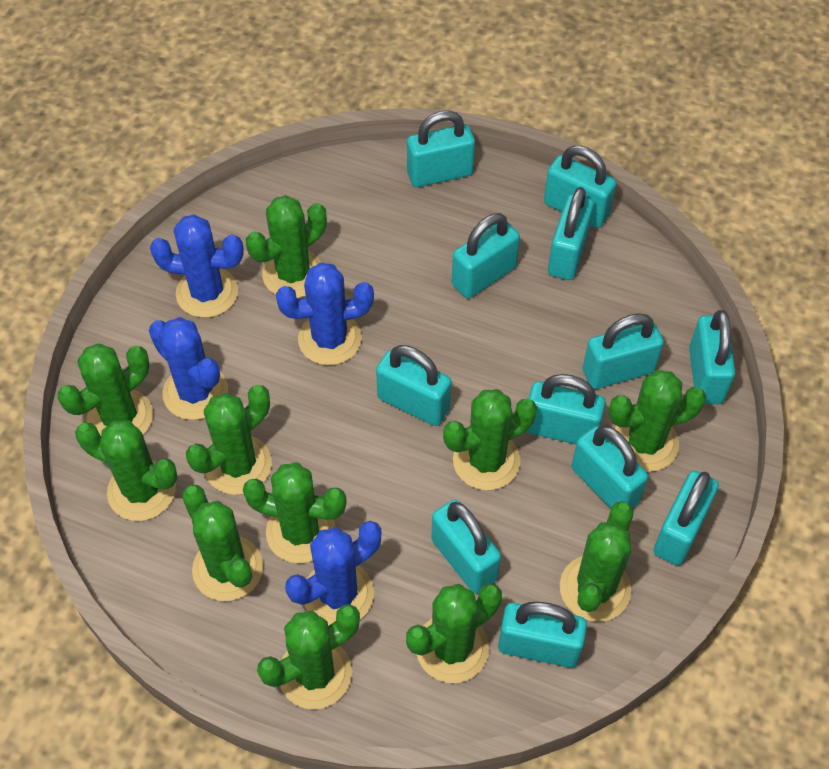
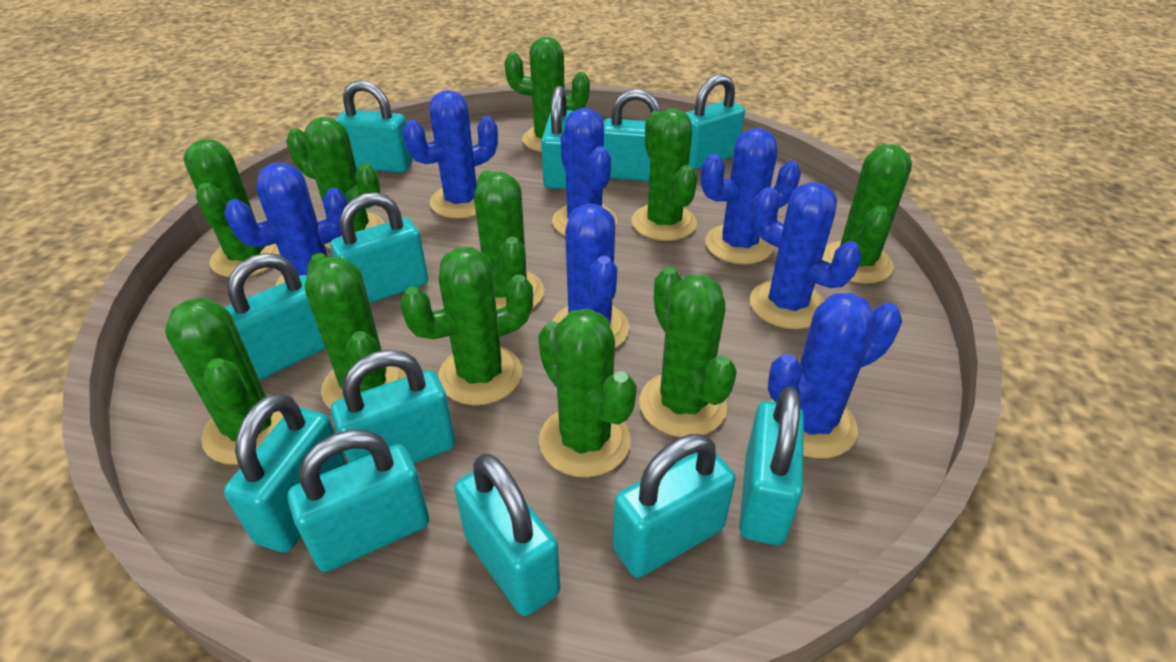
blue cactus: [149,317,228,420] [150,215,244,318] [276,263,374,365] [285,521,381,626] = 4 -> [224,162,348,286] [403,90,498,219] [552,108,617,236] [552,204,630,348] [701,128,801,264] [750,182,862,329] [768,293,902,459] = 7

